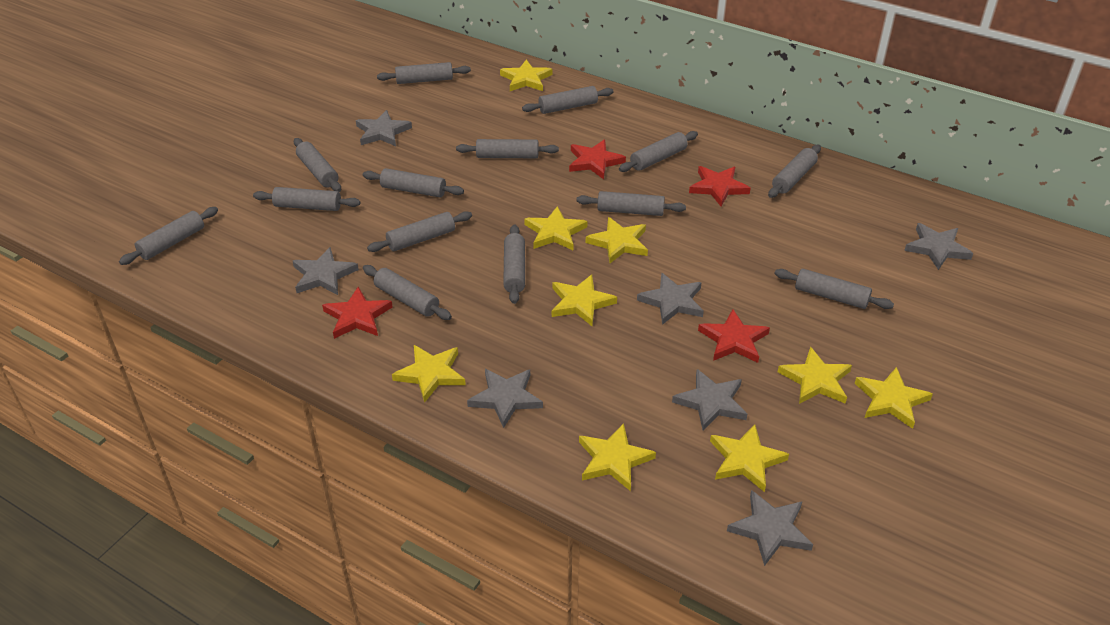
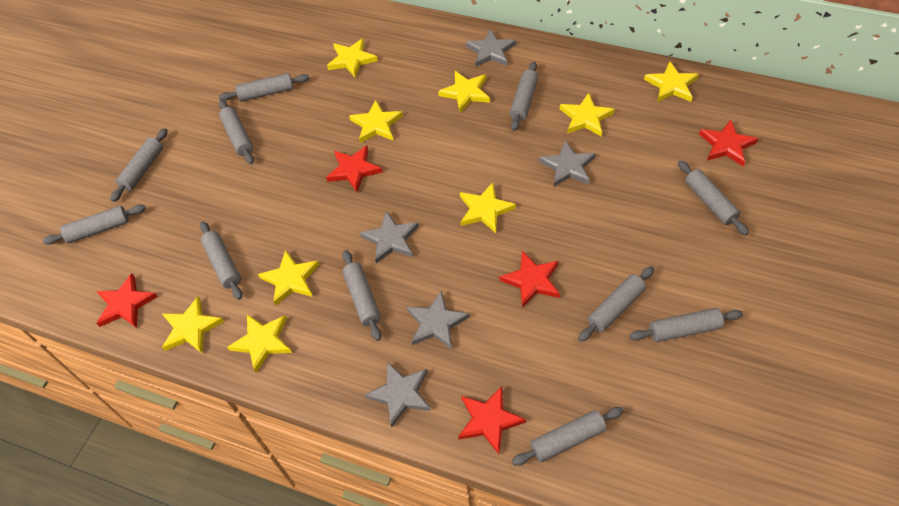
grey rolling pin: [119,207,218,265] [253,187,360,211] [294,138,341,192] [363,168,464,198] [363,265,452,320] [367,211,472,252] [377,62,471,84] [456,139,559,158] [503,225,525,304] [522,86,614,114] [576,191,686,216] [619,131,698,172] [768,145,821,198] [774,269,894,309] = 14 -> [43,205,146,245] [110,128,167,202] [200,221,242,300] [219,73,309,102] [219,100,254,164] [343,250,381,341] [510,61,538,131] [512,407,624,466] [578,266,654,342] [630,308,743,342] [678,160,749,235] = 11
grey star: [293,247,359,295] [356,110,412,146] [467,369,543,428] [637,273,704,325] [672,369,747,431] [727,490,813,566] [904,223,973,270] = 7 -> [360,211,419,263] [365,362,431,427] [407,290,470,349] [466,29,516,67] [539,141,596,187] = 5
red star: [322,287,393,339] [569,140,626,179] [689,166,751,207] [698,309,770,363] = 4 -> [96,273,158,328] [326,145,383,192] [458,386,526,454] [499,251,560,308] [699,119,758,166] = 5

